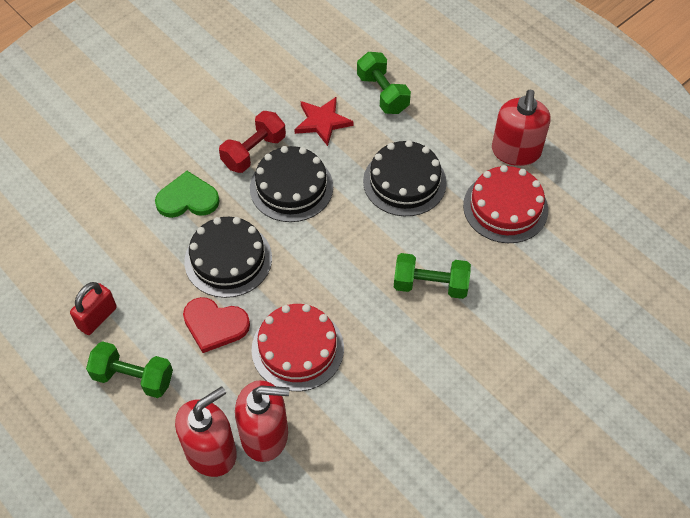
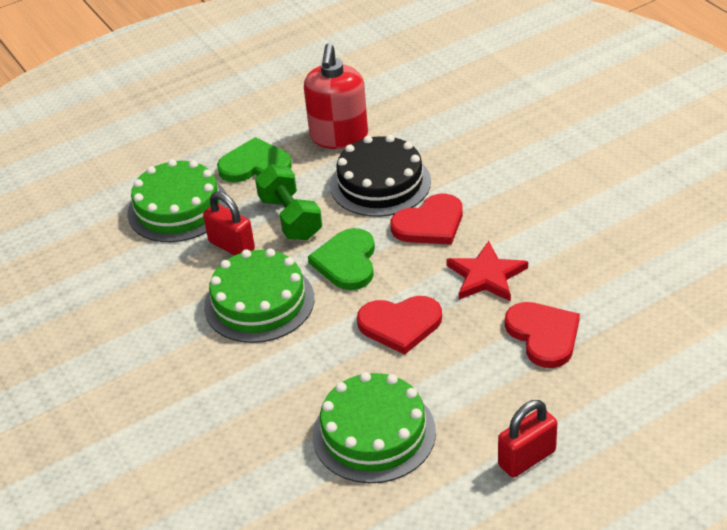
black cake: [184,217,272,298] [250,146,333,222] [363,140,447,216] = 3 -> [330,135,431,217] = 1
green cake: none = 0 -> [127,159,228,242] [204,248,314,343] [313,372,436,483] = 3
green dumbbell: [86,341,173,398] [357,52,411,114] [394,253,471,299] = 3 -> [255,164,322,240] = 1
green heart: [155,171,220,218] = 1 -> [217,137,292,182] [308,228,375,290] = 2
red cake: [251,304,344,391] [463,165,548,243] = 2 -> none = 0
red dumbbell: [219,111,286,173] = 1 -> none = 0
red heart: [183,297,250,353] = 1 -> [357,296,442,355] [391,194,463,245] [505,302,580,368] = 3
red padlock: [70,282,117,335] = 1 -> [203,191,255,255] [498,400,557,478] = 2
red soap dispenser: [175,387,237,477] [235,380,289,462] [492,89,551,166] = 3 -> [304,43,368,149] = 1

